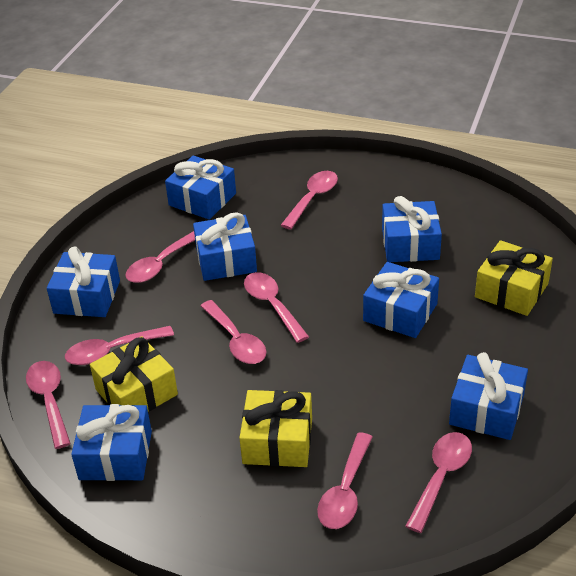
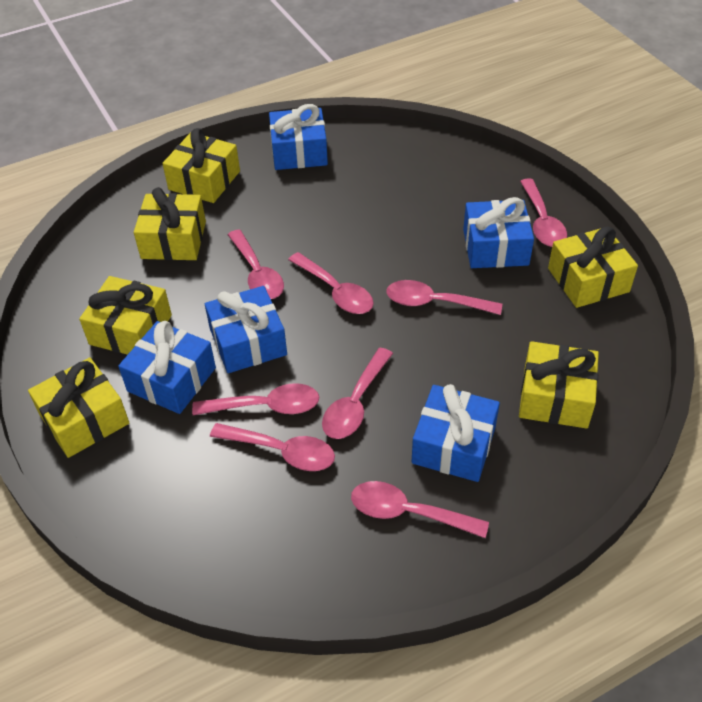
blue gift: [47,247,120,317] [71,404,152,481] [165,156,236,220] [193,212,257,281] [363,262,439,338] [382,196,442,262] [449,352,528,440] = 7 -> [118,321,216,414] [205,286,287,373] [269,104,328,170] [412,384,500,482] [463,197,534,268] = 5
yellow gift: [90,336,178,411] [239,390,312,467] [475,240,553,316] = 3 -> [28,358,129,458] [79,276,172,355] [134,187,206,260] [162,128,240,203] [519,341,599,429] [548,227,638,308] = 6

